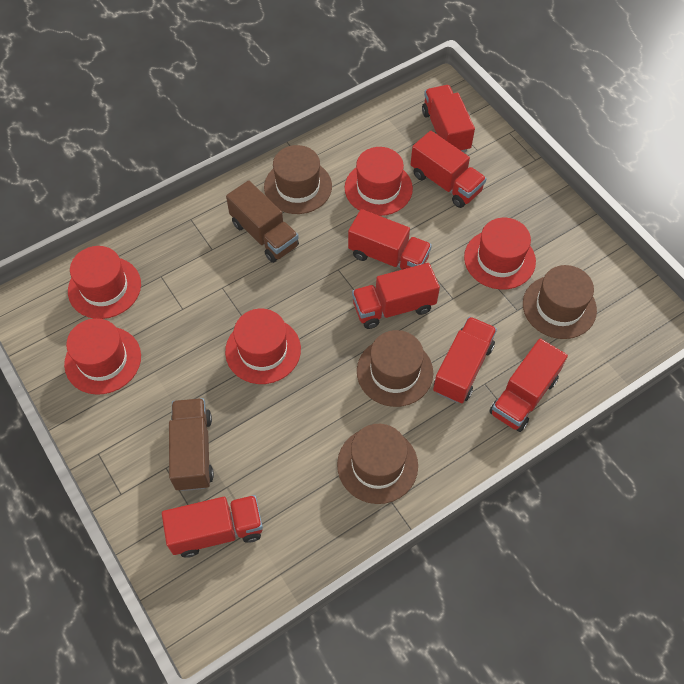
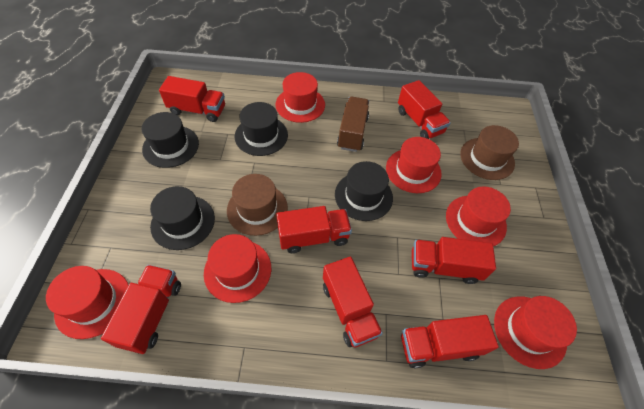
black hat: none = 0 -> [142,112,199,168] [150,186,215,250] [234,102,288,156] [335,161,393,221] = 4
brown hat: [264,145,332,214] [337,424,418,504] [357,330,433,407] [523,265,597,339] = 4 -> [227,174,288,236] [460,125,519,180] = 2
brown truck: [169,398,214,491] [226,180,299,263] = 2 -> [337,96,369,152] = 1
red hat: [64,318,141,395] [68,246,141,319] [225,309,301,384] [345,147,413,216] [464,218,536,290] = 5 -> [46,266,128,339] [204,234,271,303] [276,72,325,123] [386,137,442,193] [446,186,511,246] [494,296,577,369] = 6

